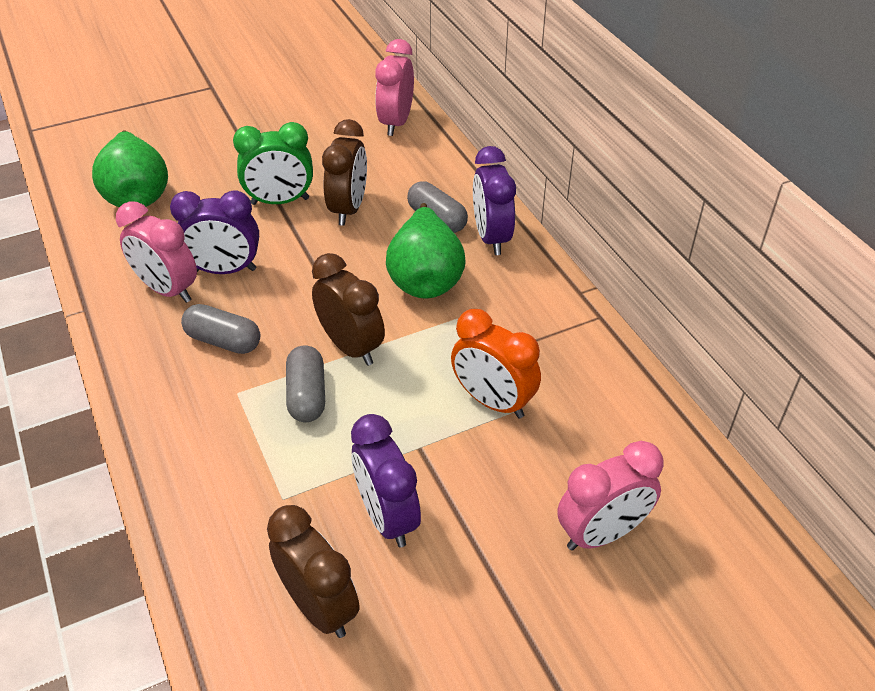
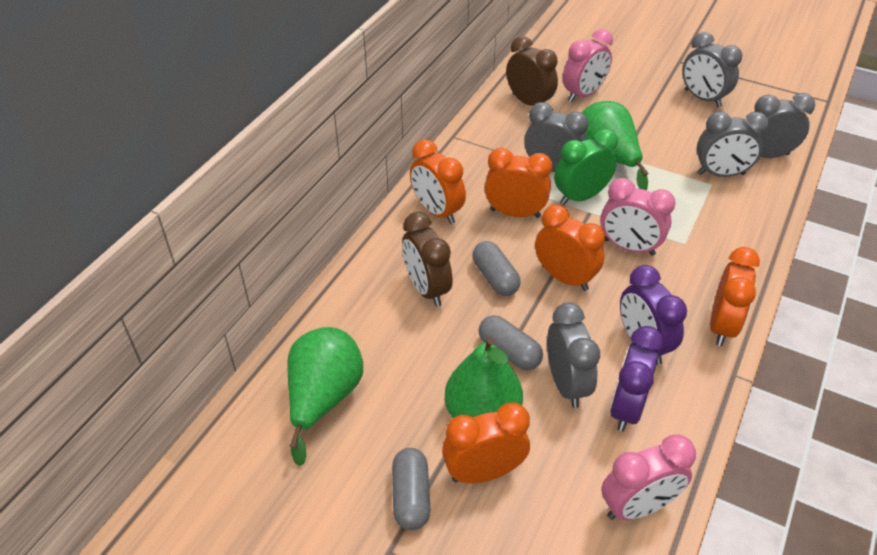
brown clock: [267,505,360,638] [312,253,385,366] [322,119,367,226] = 3 -> [402,212,453,307] [506,36,558,106] = 2
green pear: [92,130,168,207] [386,203,466,298] = 2 -> [287,327,363,466] [445,337,523,418] [582,101,649,190] = 3
grey clock: none = 0 -> [524,102,588,172] [547,302,600,408] [682,32,742,108] [697,112,769,177] [754,93,815,158] = 5
orange clock: [451,309,541,418] = 1 -> [410,139,466,224] [442,402,530,483] [485,148,552,218] [535,205,605,291] [710,247,760,346] = 5
purple clock: [170,190,259,274] [351,414,421,548] [473,146,516,255] = 3 -> [610,326,664,431] [620,265,687,365] = 2

